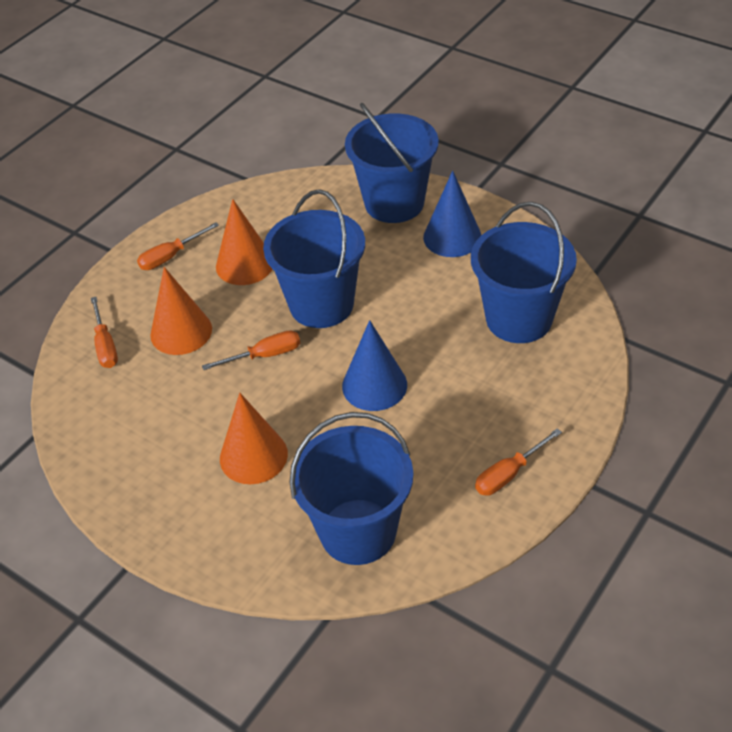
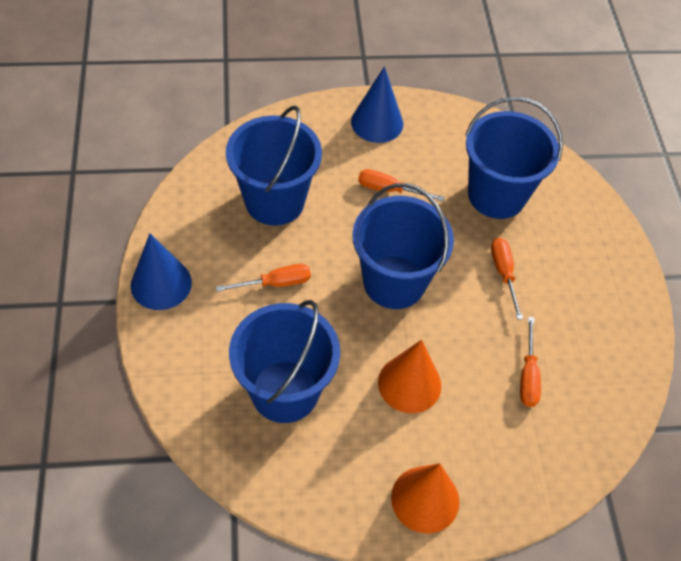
orange cone: [150,267,212,355] [216,199,272,285] [220,393,288,484] = 3 -> [378,340,441,413] [391,463,459,534] = 2

